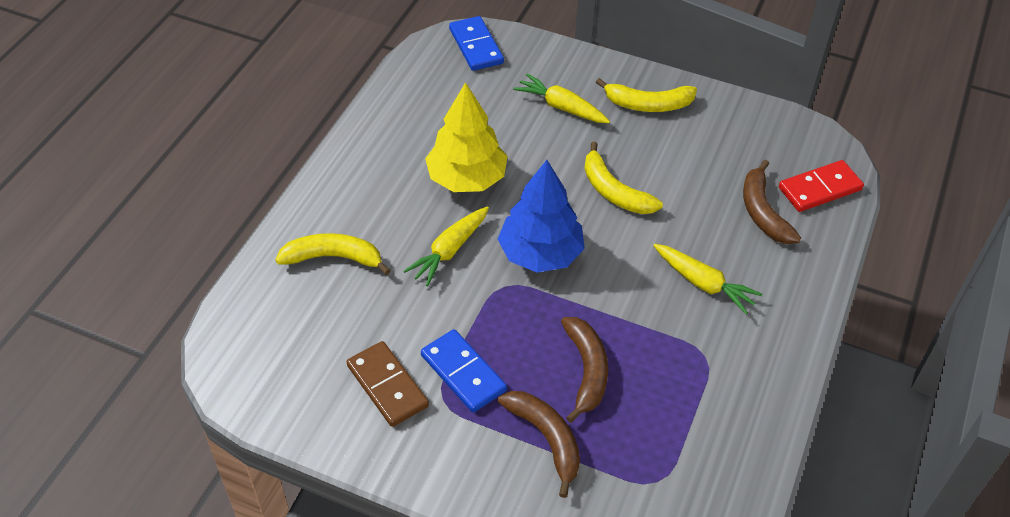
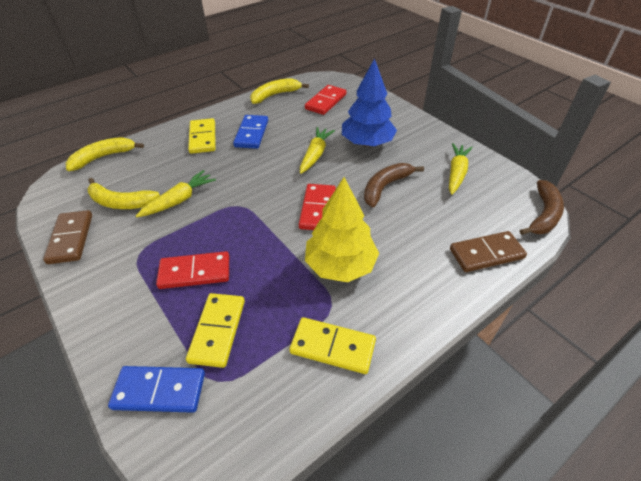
brown banana: [498,391,580,498] [561,317,608,423] [743,160,801,244] = 3 -> [364,163,424,207] [520,180,564,235] = 2
brown domino: [347,341,429,427] = 1 -> [43,210,92,264] [450,231,527,272] = 2
red domino: [779,160,864,212] = 1 -> [156,251,229,289] [299,184,336,230] [305,85,347,115] = 3
yellow domino: none = 0 -> [186,293,245,368] [188,118,216,154] [289,317,376,374] = 3

